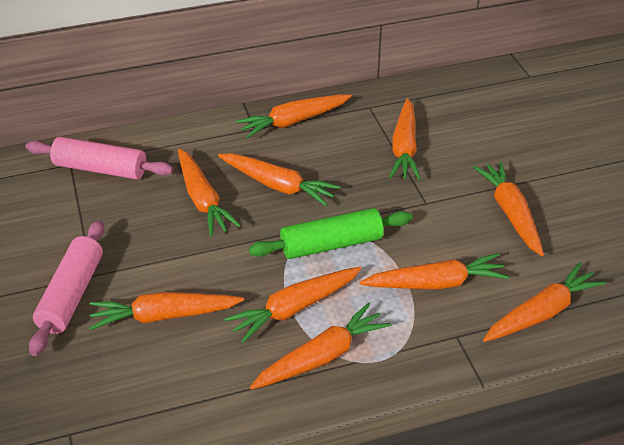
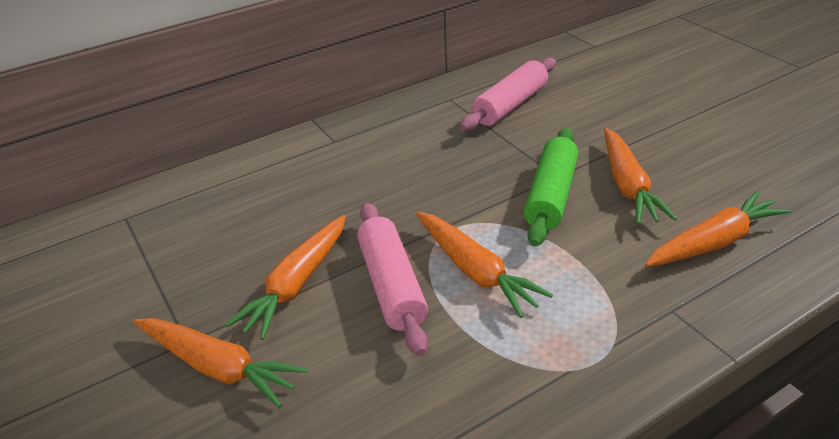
orange carrot: [89,292,244,330] [178,149,241,236] [218,153,340,206] [225,267,362,343] [235,94,352,138] [250,303,391,390] [359,253,509,290] [389,98,421,180] [473,161,544,256] [483,263,606,342] = 10 -> [133,318,308,408] [225,215,346,340] [416,212,553,318] [604,128,677,224] [645,191,791,267] = 5

